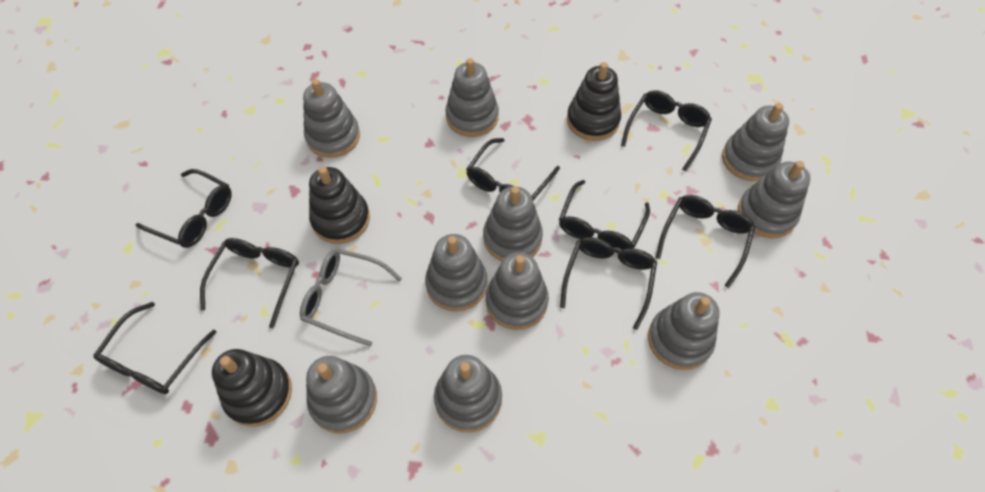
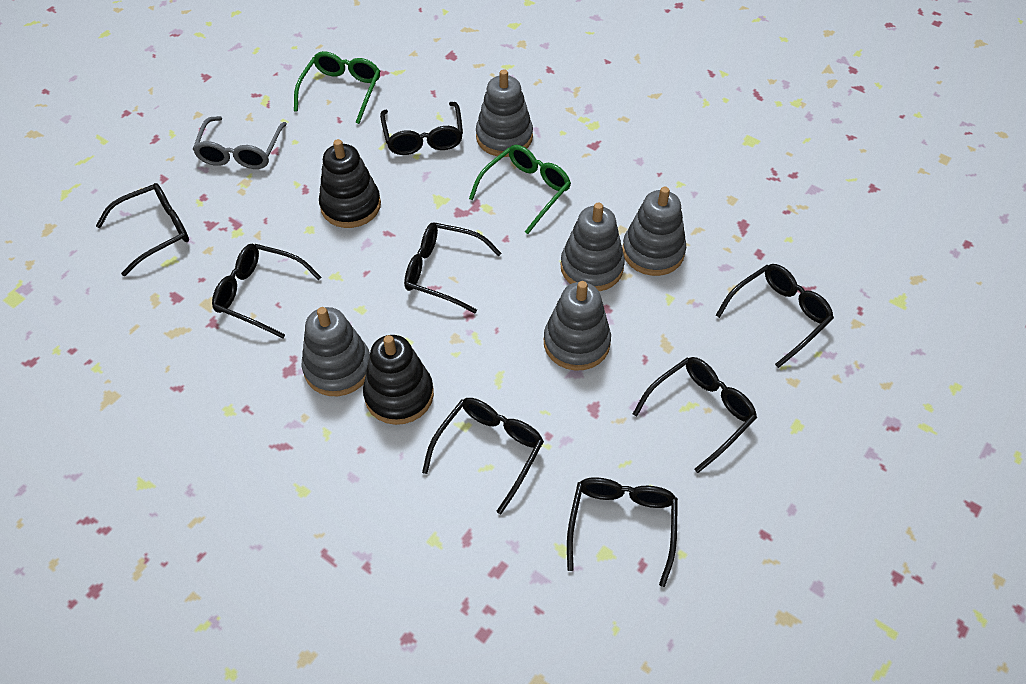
black stacking toy: [212,349,292,427] [309,167,370,244] [567,62,621,141] = 3 -> [319,139,381,228] [363,335,434,425] = 2
green glasses: none = 0 -> [294,51,380,124] [469,145,571,234] = 2
grey stacking toy: [303,79,360,158] [306,356,377,434] [425,234,487,312] [434,355,502,433] [445,58,499,137] [483,186,543,261] [486,252,549,330] [648,292,720,370] [722,103,789,181] [738,161,810,238] = 10 -> [302,307,370,396] [476,69,533,157] [544,281,611,370] [561,202,625,291] [622,187,686,276] = 5

